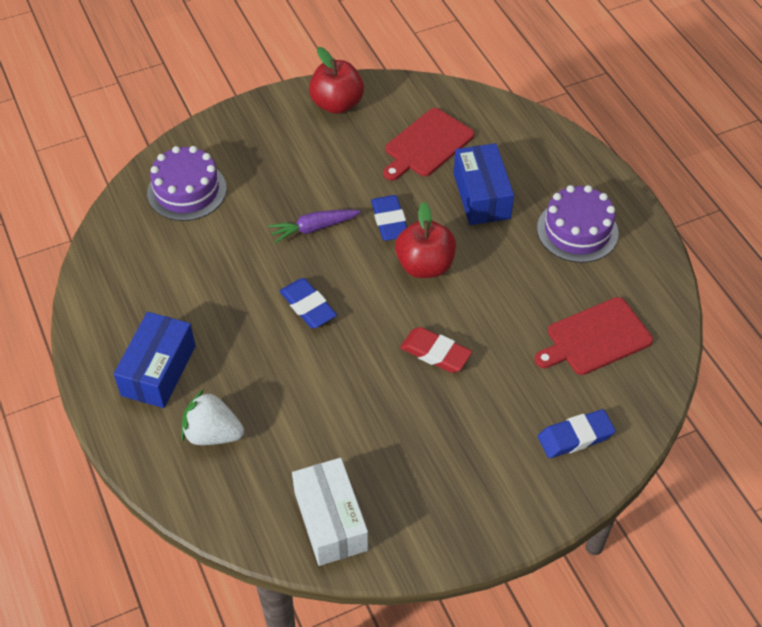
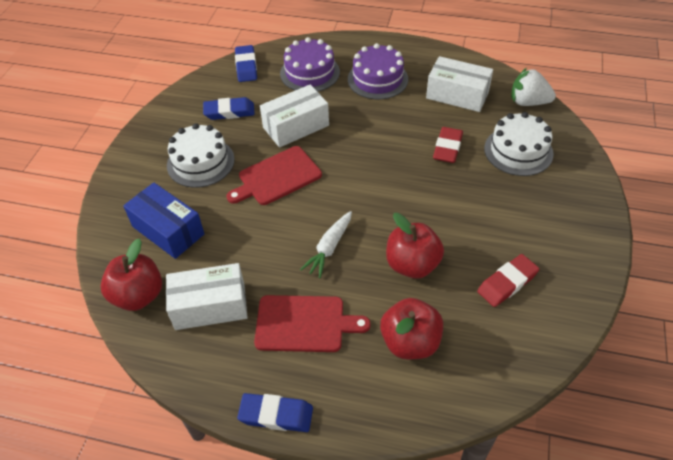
blue box: [114,312,196,408] [453,143,514,225] = 2 -> [123,182,204,259] = 1
purple carrot: [268,209,361,243] = 1 -> none = 0
red apple: [309,47,364,114] [395,202,456,278] = 2 -> [100,239,162,311] [380,298,443,359] [386,213,444,279] = 3
red eraser: [400,327,472,373] = 1 -> [433,127,463,163] [477,254,539,307] = 2
white box: [292,458,368,566] = 1 -> [166,263,248,330] [260,84,329,148] [426,56,493,112] = 3
white cake: none = 0 -> [167,123,235,188] [484,112,554,176] = 2
white carrot: none = 0 -> [300,211,352,278] = 1

